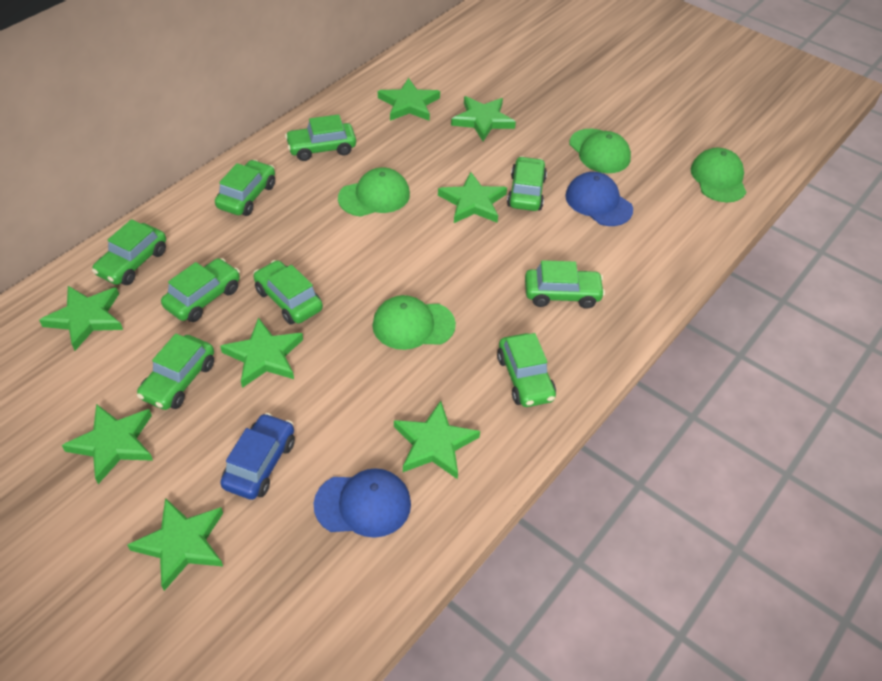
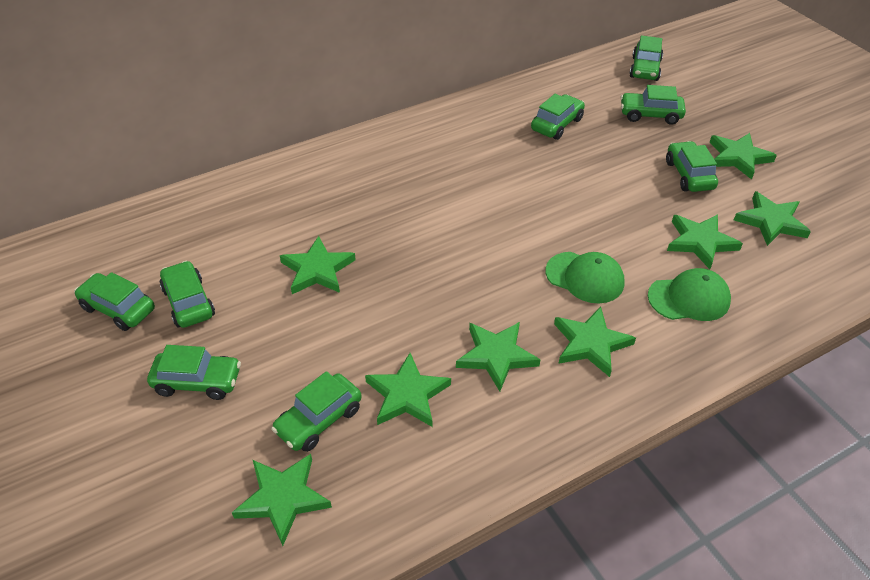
blue cap: [313,469,411,538] [565,172,633,226] = 2 -> none = 0
blue car: [220,413,295,500] = 1 -> none = 0
green cap: [338,167,410,217] [373,295,456,350] [570,129,631,173] [691,148,746,202] = 4 -> [546,252,625,303] [648,268,731,321] = 2
green car: [92,219,166,285] [137,334,214,410] [161,258,240,322] [215,160,275,216] [253,260,323,325] [285,114,356,161] [497,333,556,407] [507,156,547,211] [525,260,605,309] = 9 -> [74,272,155,331] [147,345,241,400] [160,261,215,328] [271,371,362,452] [531,94,585,140] [621,85,686,125] [629,36,663,81] [666,141,718,192] = 8

